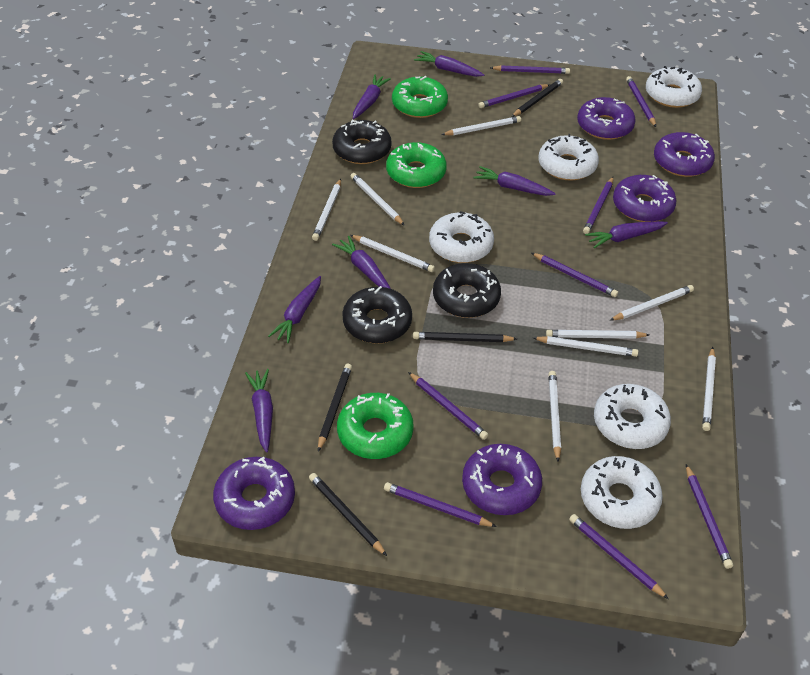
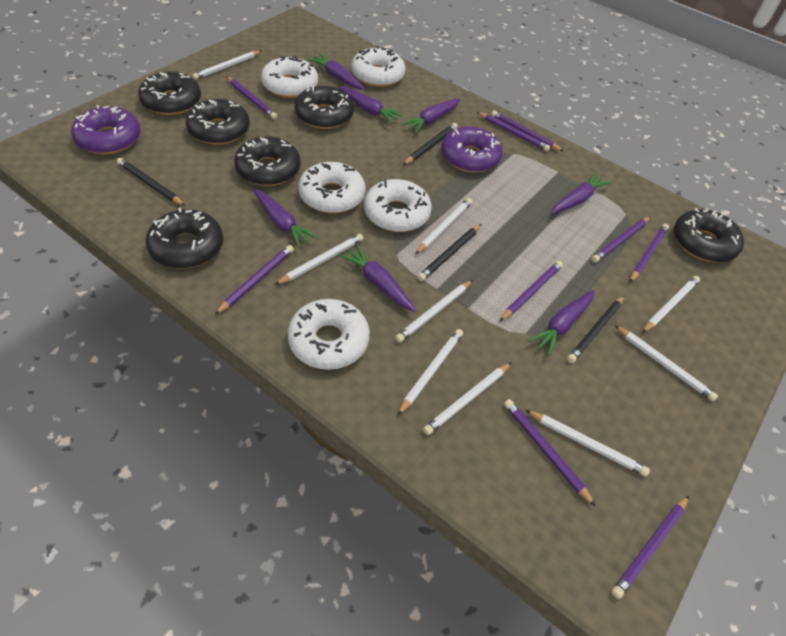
black donut: [332,120,392,164] [342,286,412,344] [433,263,501,318] = 3 -> [138,72,201,115] [146,208,223,269] [186,99,250,145] [234,136,301,186] [295,85,354,129] [674,208,744,263] = 6
green donut: [337,393,414,459] [386,142,447,188] [392,76,448,118] = 3 -> none = 0
purple donut: [213,457,295,530] [462,444,542,515] [577,97,636,140] [613,175,677,222] [654,132,715,177] = 5 -> [71,105,141,154] [441,127,502,173] = 2

